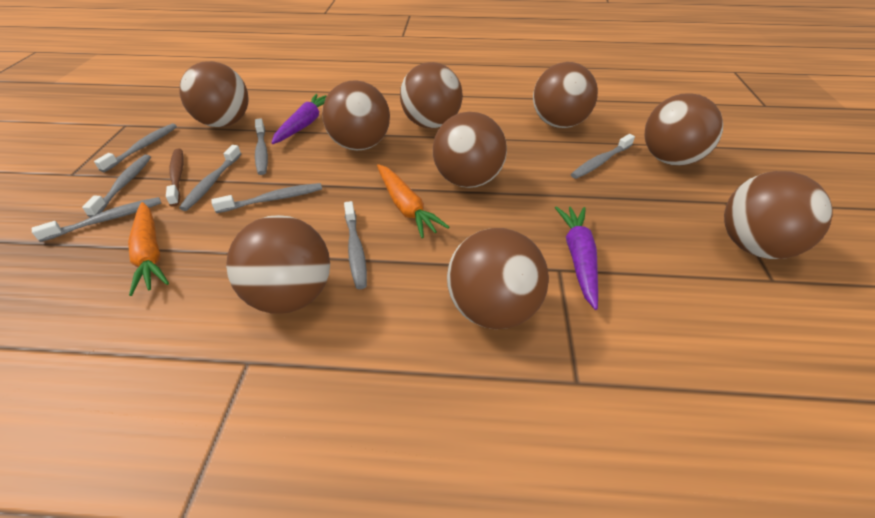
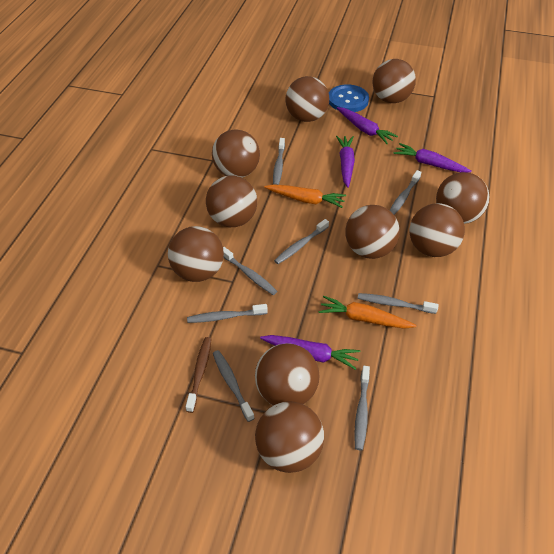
blue button: none = 0 -> [329,84,369,112] = 1
brown ball: [179,61,249,127] [226,215,330,314] [322,80,390,150] [400,62,463,128] [433,112,507,188] [447,228,549,329] [533,62,598,128] [645,93,723,166] [724,171,833,259] = 9 -> [168,226,224,282] [206,176,257,227] [212,129,260,178] [255,343,320,406] [255,402,324,473] [285,76,329,122] [345,205,400,259] [372,59,416,103] [410,203,465,257] [436,172,489,224] = 10
purple carrot: [271,94,327,144] [555,206,598,310] = 2 -> [260,335,360,370] [336,136,355,188] [337,107,398,144] [394,143,472,173] = 4

